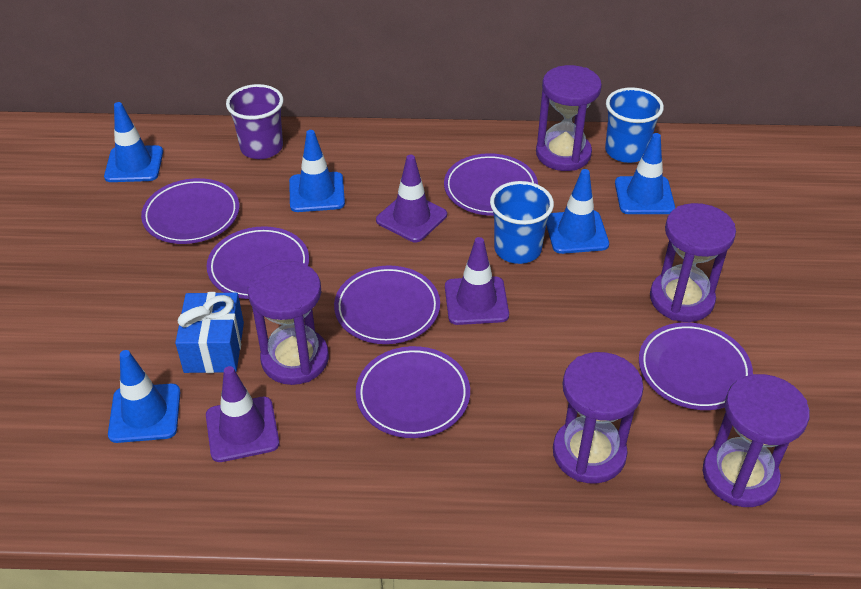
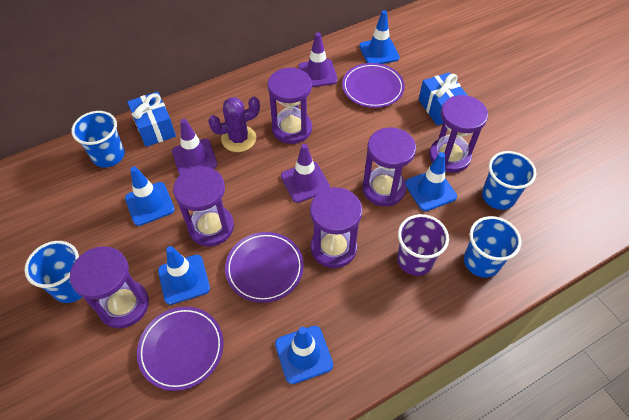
blue cup: [490,181,554,264] [605,87,664,163] = 2 -> [24,241,82,303] [71,111,125,167] [464,216,521,278] [482,151,536,210] = 4
blue gift: [175,292,244,373] = 1 -> [127,92,176,147] [419,72,468,125] = 2
purple cactus: none = 0 -> [208,97,260,152] = 1
purple hourglass: [248,261,329,385] [536,65,602,171] [553,352,644,484] [650,203,736,322] [703,374,810,507] = 5 -> [70,246,149,328] [173,166,234,246] [268,67,312,144] [310,187,362,268] [362,127,416,206] [429,95,488,173] = 6
purple plate: [141,178,239,244] [207,226,309,299] [334,266,440,344] [356,346,470,438] [444,153,538,216] [639,322,753,410] = 6 -> [137,307,224,391] [225,232,304,303] [342,63,405,108] = 3

